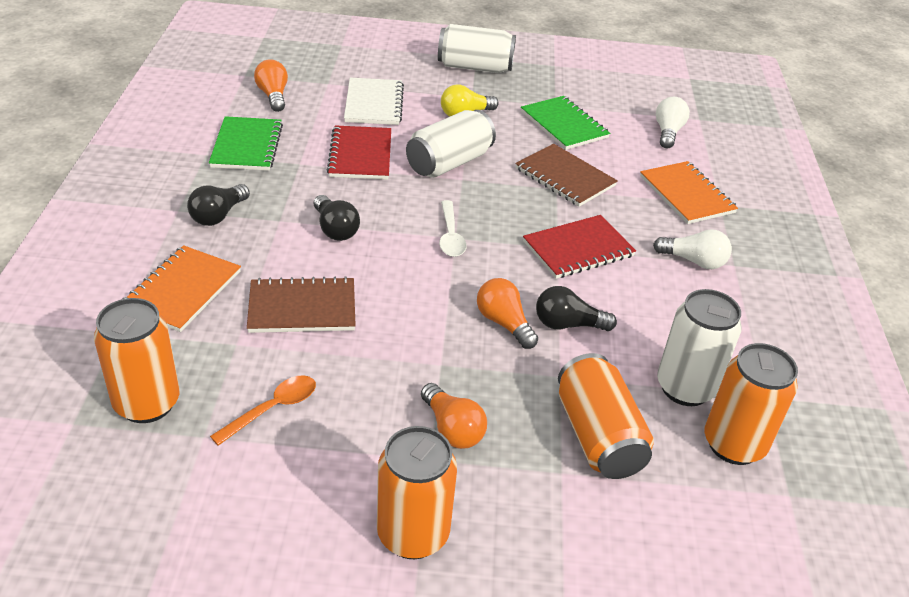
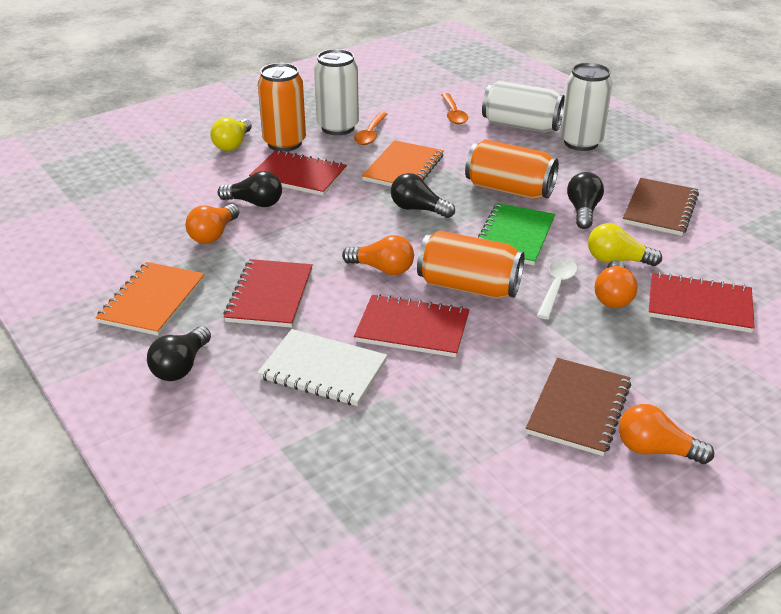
black light bulb: [187,184,250,226] [314,195,360,241] [536,286,617,331] = 3 -> [147,326,211,381] [218,171,282,207] [391,173,455,218] [567,172,604,229] = 4
green notebook: [209,116,283,171] [521,96,610,150] = 2 -> [478,203,555,265] = 1
orange can: [94,298,180,423] [377,426,457,559] [558,353,654,479] [705,343,798,465] = 4 -> [258,63,306,152] [417,230,525,299] [465,139,559,199] = 3
orange light bulb: [254,59,288,112] [421,383,487,449] [477,278,538,349] = 3 -> [186,204,239,244] [342,235,414,275] [595,260,638,308] [619,404,714,464] = 4
orange spoon: [210,375,316,446] = 1 -> [354,112,388,145] [441,93,468,124] = 2
red notebook: [327,125,391,180] [523,215,636,279] = 2 -> [223,259,313,328] [249,150,347,196] [354,294,470,357] [648,272,755,333] = 4
white light bulb: [653,229,732,269] [656,97,690,148] = 2 -> none = 0
yellow light bulb: [441,85,499,117] = 1 -> [210,118,252,151] [588,223,662,266] = 2

